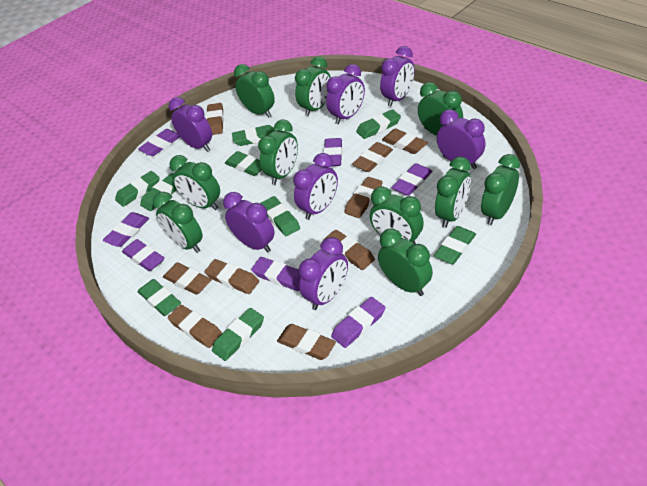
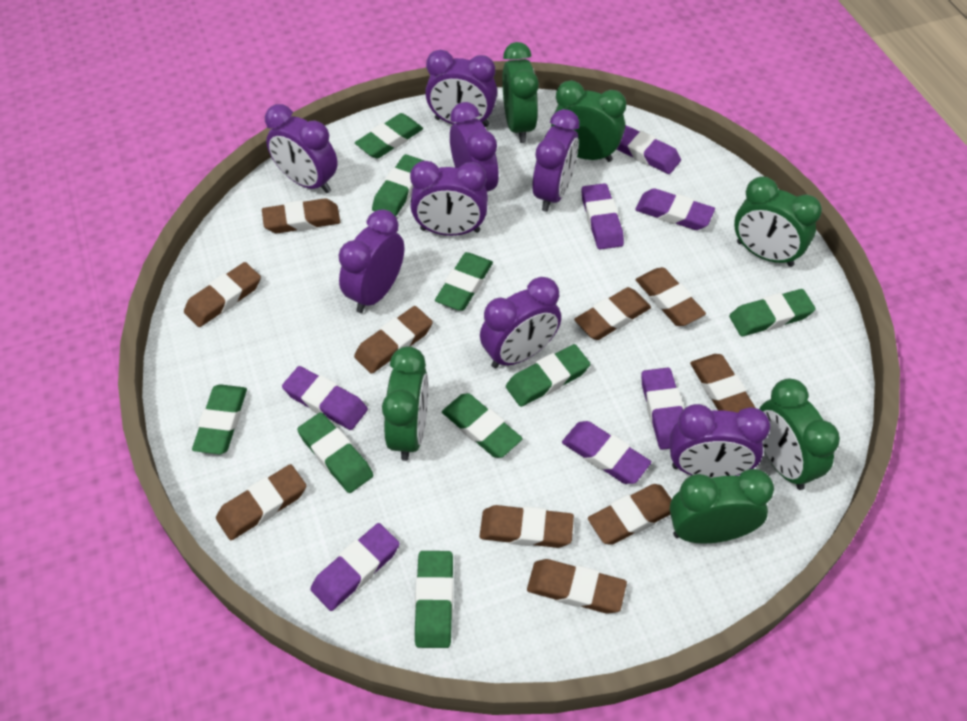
brown eraser: [163,262,212,295] [168,305,222,348] [205,259,259,294] [206,103,224,135] [277,324,336,360] [324,230,375,270] [345,177,382,218] [352,142,393,172] [382,128,428,154] = 9 -> [184,262,261,327] [216,464,306,540] [262,198,340,233] [354,306,433,374] [479,505,574,548] [527,559,627,614] [574,287,651,340] [588,484,672,545] [636,267,706,326] [690,354,756,413] = 10
green clock: [153,192,203,253] [169,155,220,210] [234,64,275,117] [258,120,298,185] [295,56,331,116] [370,187,424,244] [378,229,433,296] [418,82,463,136] [435,157,471,228] [481,154,520,225] = 10 -> [382,346,428,461] [502,42,539,143] [551,80,627,162] [669,469,774,544] [734,176,822,267] [759,378,840,490] = 6
purple clock: [169,97,212,152] [223,192,275,252] [293,153,338,220] [299,237,348,310] [326,64,365,124] [380,46,415,106] [437,109,486,169] = 7 -> [265,104,338,193] [339,209,404,313] [410,161,488,236] [425,50,497,127] [450,102,499,192] [480,277,561,368] [532,109,579,212] [670,404,770,478] = 8

